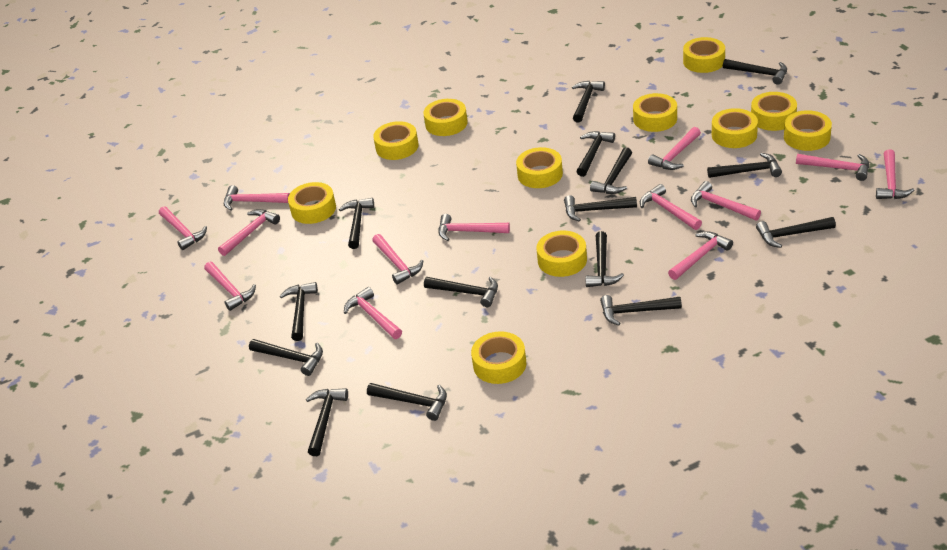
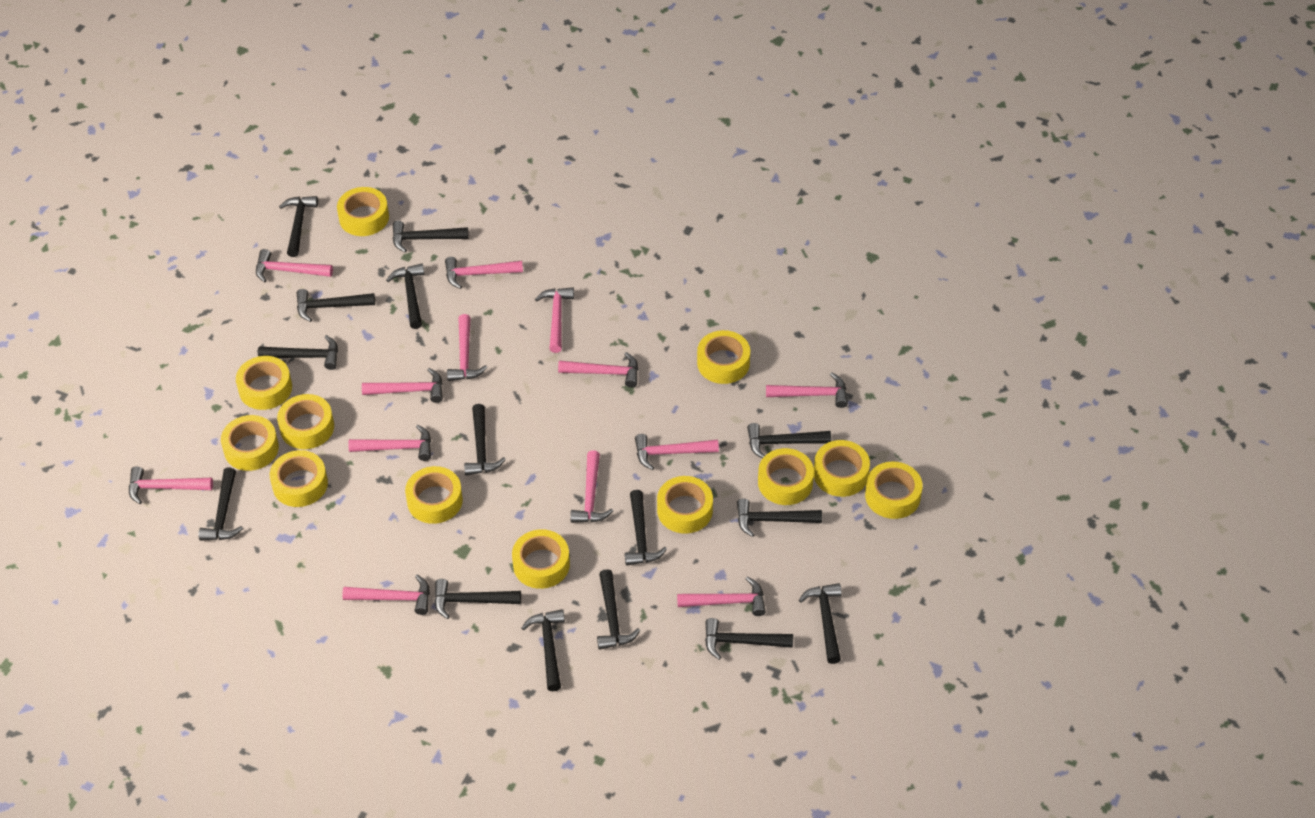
yellow tape: [288,182,336,224] [373,121,419,160] [423,99,468,136] [471,331,526,384] [516,147,563,188] [536,231,587,277] [633,93,677,132] [683,37,725,73] [712,108,758,148] [751,92,797,131] [784,110,832,151] = 11 -> [221,415,279,471] [236,356,292,410] [270,450,328,507] [277,394,334,449] [337,187,389,236] [405,466,463,524] [512,529,570,589] [657,476,713,534] [697,330,750,384] [758,448,814,505] [814,440,870,497] [865,461,922,519] = 12

